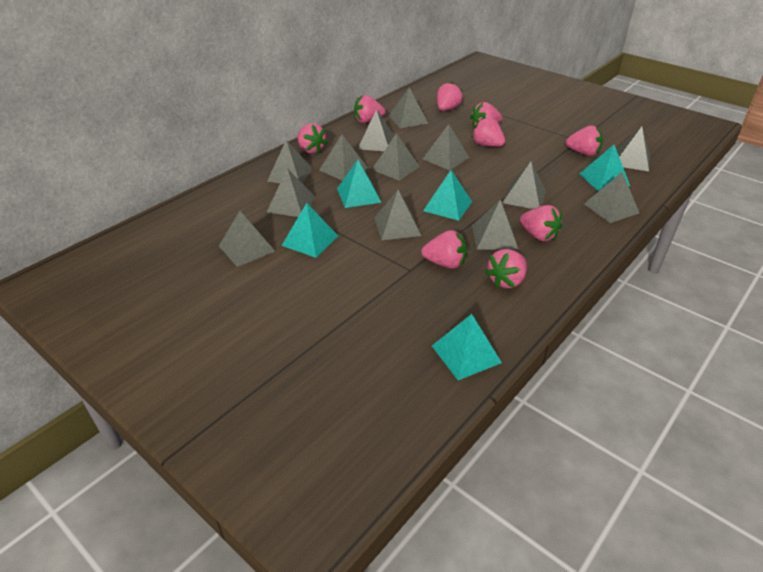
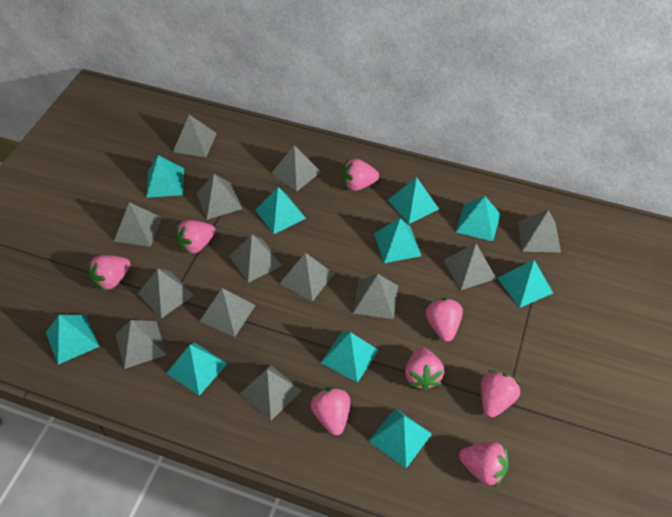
pink strawberry: [297,123,328,154] [354,95,386,123] [421,230,467,269] [437,82,463,111] [470,102,502,129] [471,116,505,147] [485,249,527,288] [520,205,562,241] [566,125,603,156] = 9 -> [88,255,131,291] [175,220,215,254] [311,387,350,435] [342,159,379,191] [405,347,444,391] [426,298,463,342] [459,442,509,487] [481,370,521,418] = 8
turquoise pyramid: [282,203,338,258] [337,160,382,208] [423,170,472,221] [432,314,502,380] [579,145,630,191] = 5 -> [46,315,99,365] [146,155,184,198] [166,343,227,396] [255,187,306,234] [320,331,379,383] [369,408,432,468] [374,218,421,263] [388,177,439,224] [456,196,500,242] [498,260,553,308] = 10

